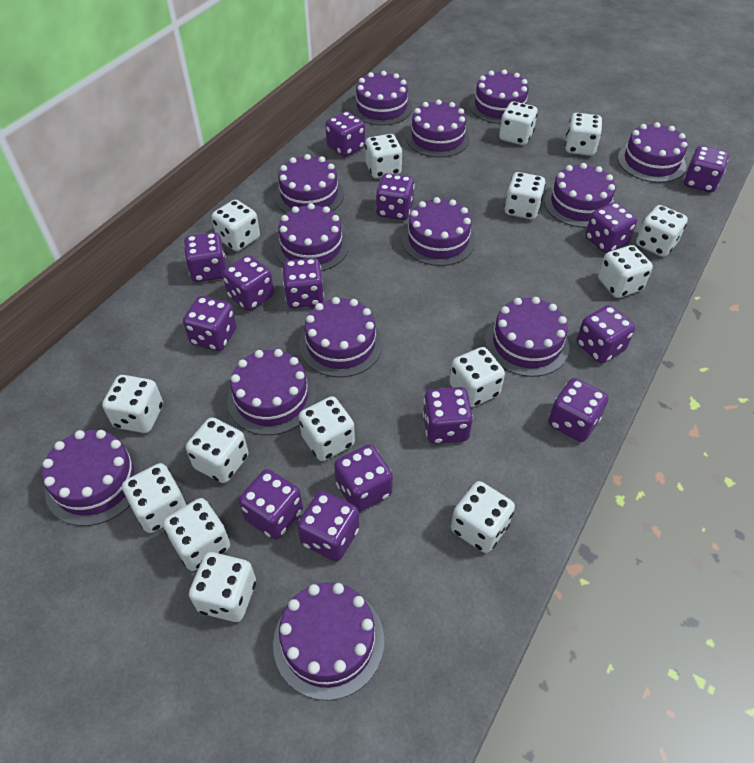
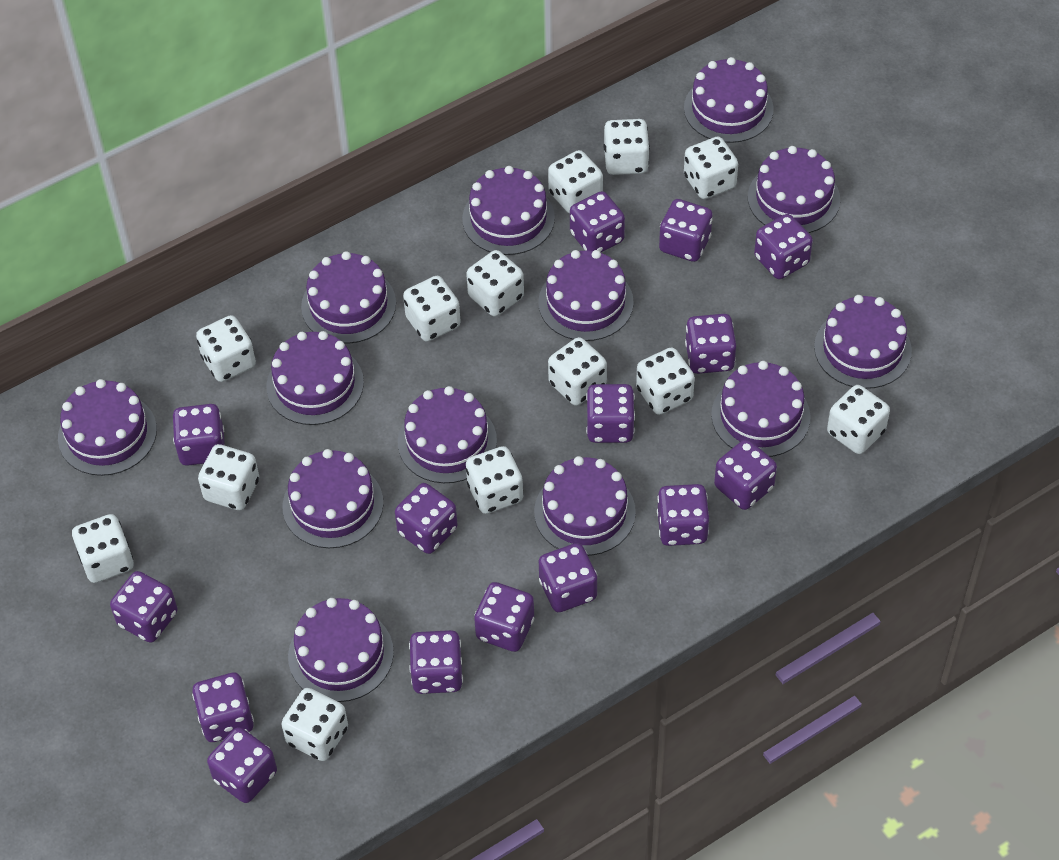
purple dice: [183,296,236,351] [184,232,226,282] [223,255,274,311] [239,469,303,540] [282,258,324,308] [297,491,359,562] [325,111,365,157] [334,444,393,512] [376,173,415,220] [423,387,473,444] [548,378,608,442] [576,305,635,364] [585,202,637,253] [684,146,729,193] = 14 -> [110,571,178,643] [173,404,225,466] [192,673,254,742] [207,727,277,803] [395,483,458,554] [409,630,463,694] [474,582,534,652] [539,543,597,612] [570,191,625,252] [586,384,635,443] [657,484,709,546] [659,199,713,262] [685,314,736,374] [714,439,777,510] [754,214,813,279] = 15
white dice: [102,375,163,433] [122,463,187,533] [163,498,230,571] [186,417,249,483] [189,552,256,622] [212,200,260,251] [298,396,355,461] [365,134,403,179] [449,347,505,407] [451,481,515,553] [499,101,538,145] [504,172,546,219] [565,113,602,156] [598,245,653,298] [636,205,688,257] = 15 -> [72,514,133,583] [196,315,256,382] [198,444,259,510] [281,688,348,761] [403,276,461,342] [466,250,524,316] [466,446,523,514] [548,150,603,214] [548,337,607,406] [603,119,650,175] [636,347,695,415] [684,137,738,199] [827,385,890,454] = 13

